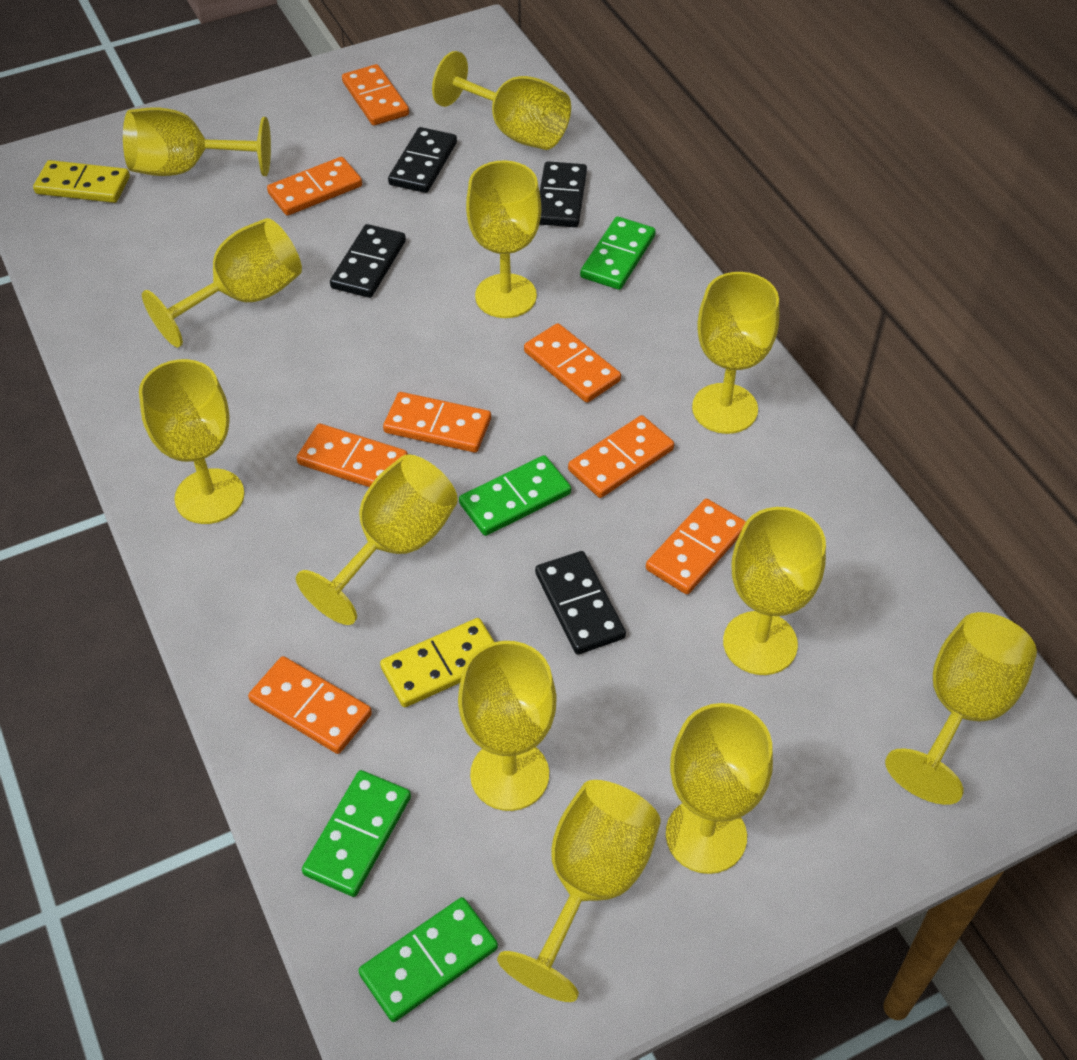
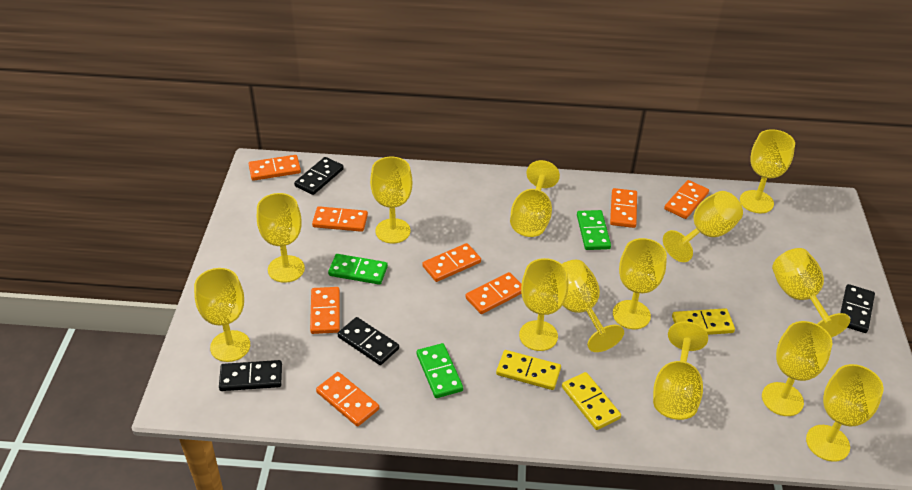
green domino: [302,770,411,897] [358,897,498,1022] [459,455,571,536] [580,216,656,290] = 4 -> [328,254,388,285] [417,343,463,398] [577,210,611,250] = 3
yellow domino: [33,160,130,203] [380,618,494,707] = 2 -> [496,350,561,390] [562,372,621,430] [672,308,735,335] = 3
yellow goblet: [123,107,271,176] [139,359,244,524] [142,218,302,347] [296,454,458,625] [432,51,571,150] [458,641,556,811] [466,160,541,318] [497,780,661,1002] [666,703,773,874] [692,272,779,434] [723,507,826,675] [885,612,1037,805] = 12 -> [194,268,250,362] [257,193,305,283] [370,157,412,243] [510,160,560,237] [519,258,568,351] [562,260,624,352] [613,238,667,329] [653,321,708,420] [663,191,743,262] [740,129,795,213] [762,321,832,416] [772,248,850,338] [806,364,884,462] = 13

